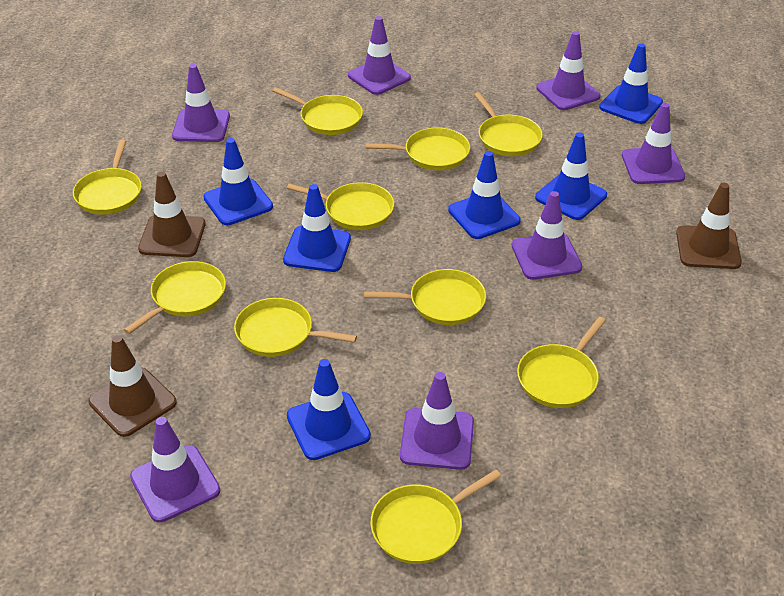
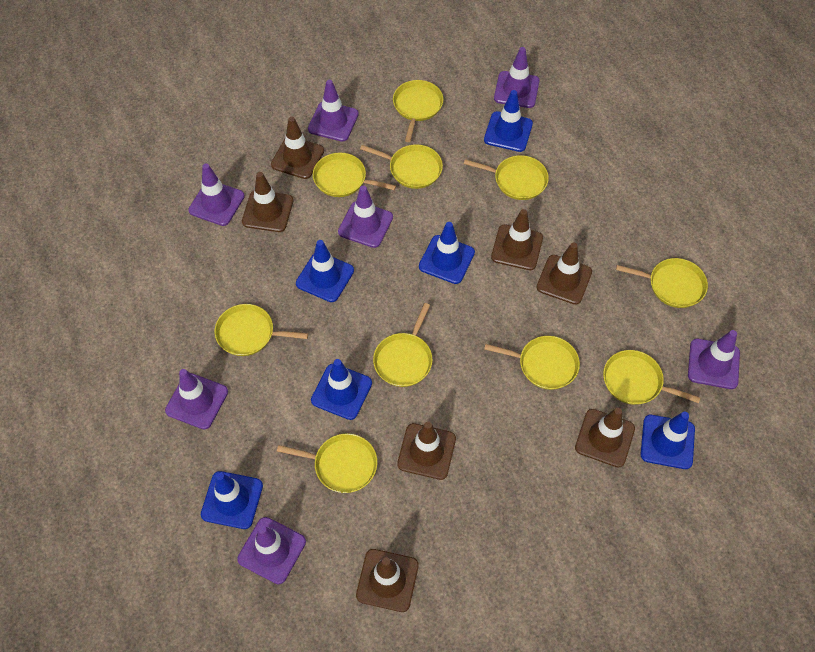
brown traffic cone: [88,335,177,437] [138,171,206,257] [676,183,742,269] = 3 -> [242,172,293,232] [271,117,324,179] [356,549,419,612] [397,422,456,480] [491,209,543,270] [536,242,592,305] [575,407,635,468] = 7

